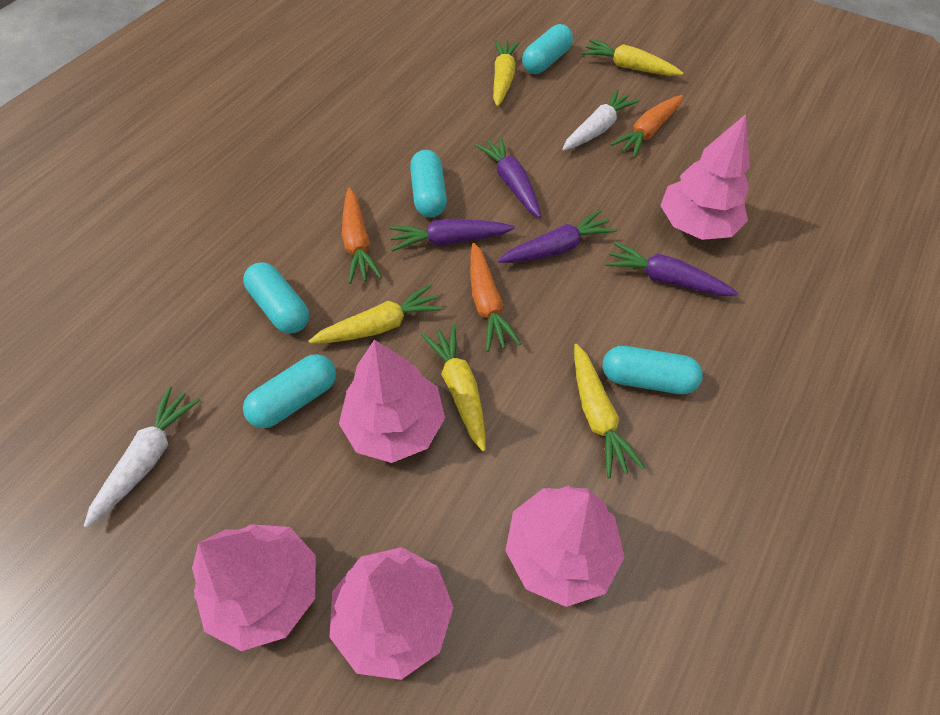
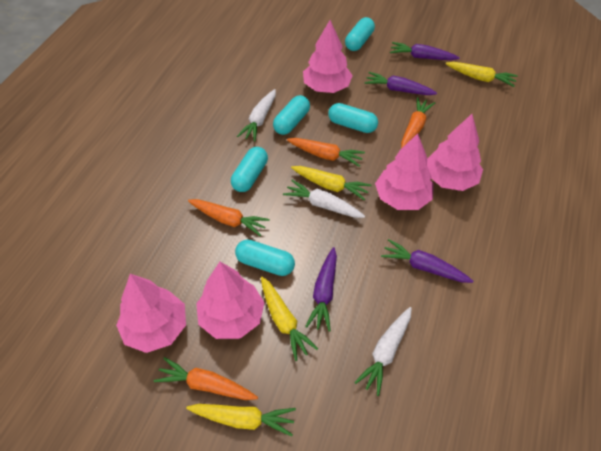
orange carrot: [342,188,382,284] [470,243,521,352] [610,95,683,158] = 3 -> [154,357,258,400] [188,199,270,236] [287,138,365,167] [401,97,435,149] = 4
white carrot: [84,387,200,528] [562,89,640,151] = 2 -> [237,89,276,142] [283,180,365,218] [354,307,412,396] = 3
yellow carrot: [309,284,444,344] [421,324,486,452] [493,40,520,106] [574,344,645,478] [582,39,683,76] = 5 -> [186,404,296,437] [261,277,318,361] [291,166,372,200] [446,62,518,87] = 4

